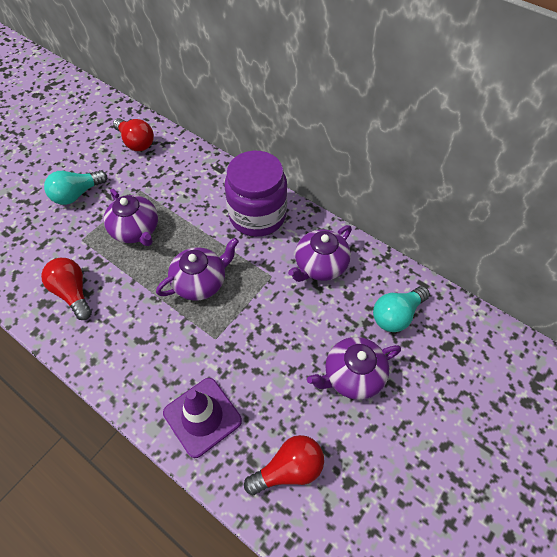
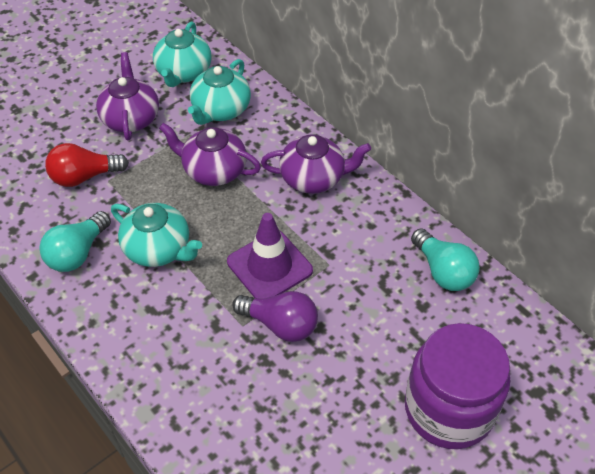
purple light bulb: none = 0 -> [232,291,318,342] = 1
purple teapot: [104,189,158,246] [156,238,239,301] [288,225,352,282] [307,337,401,400] = 4 -> [96,52,159,140] [159,123,261,186] [261,134,371,194] = 3
red light bulb: [41,258,92,320] [113,118,154,151] [244,435,324,495] = 3 -> [45,143,129,187] = 1
turquoise teapot: none = 0 -> [111,203,202,267] [153,22,212,87] [188,59,251,125] = 3

